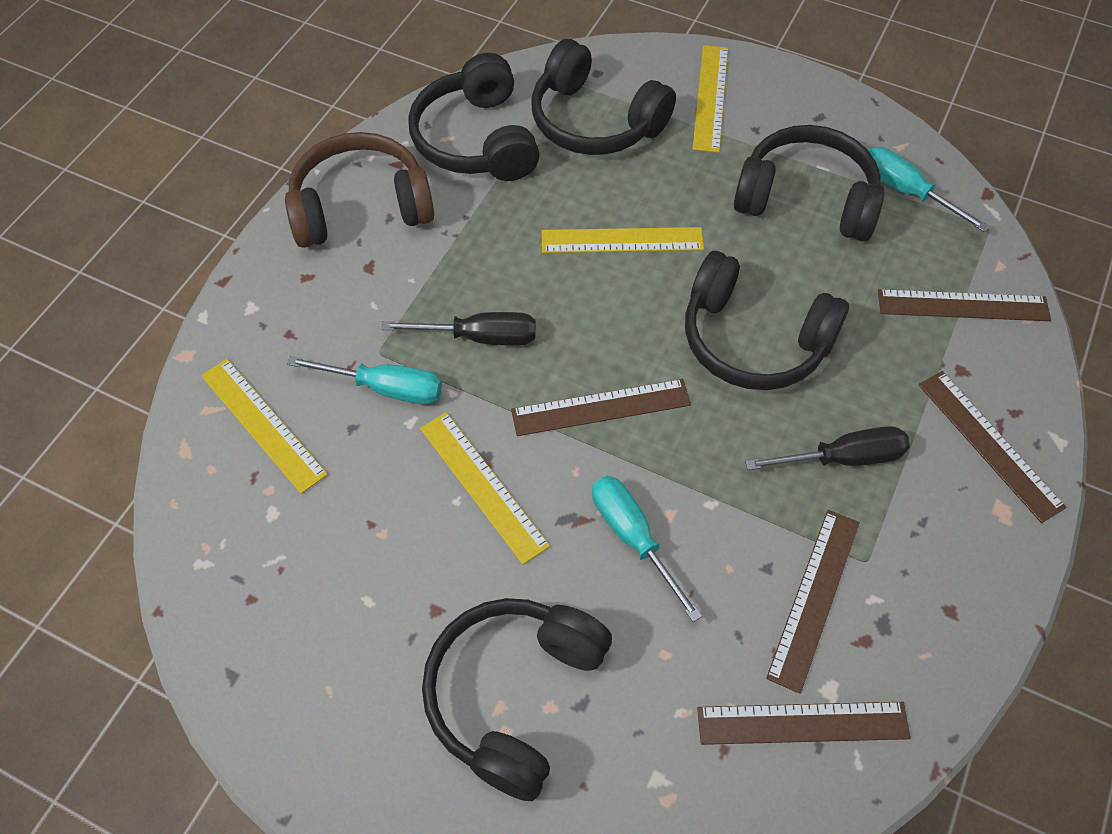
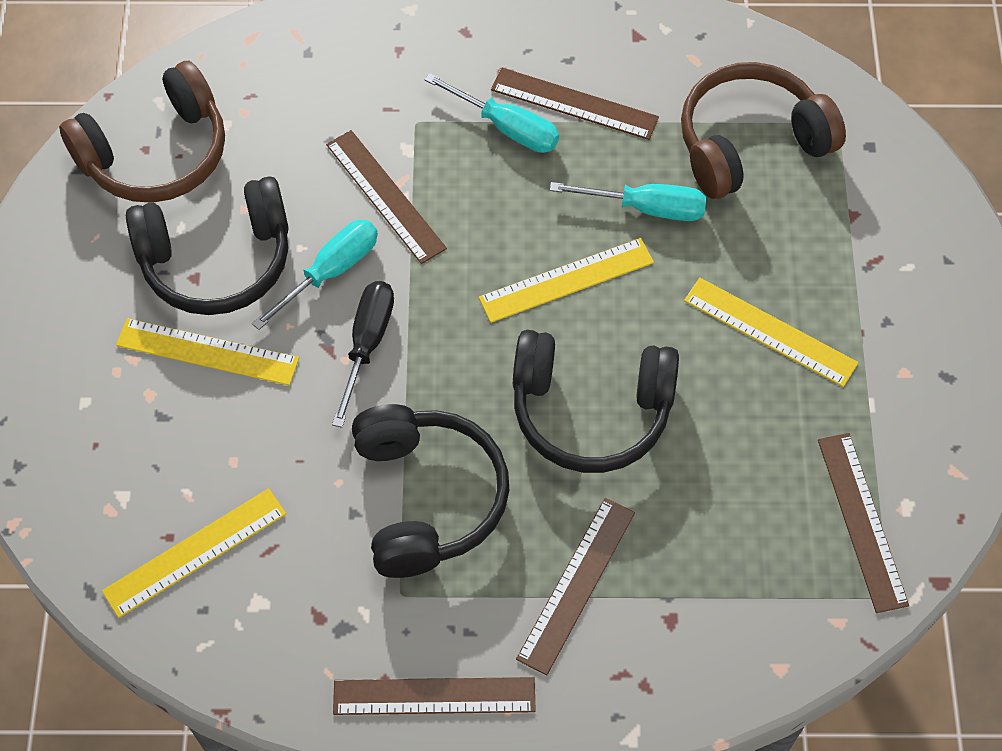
black headphones: [408,53,540,181] [422,598,612,801] [531,39,676,155] [685,251,849,390] [734,125,884,241] = 5 -> [126,176,289,315] [352,404,509,578] [513,330,679,473] = 3
black screwdriver: [382,312,536,346] [745,426,910,470] = 2 -> [332,281,394,428] = 1
brown headphones: [285,132,434,248] = 1 -> [59,61,225,203] [681,62,846,199] = 2

